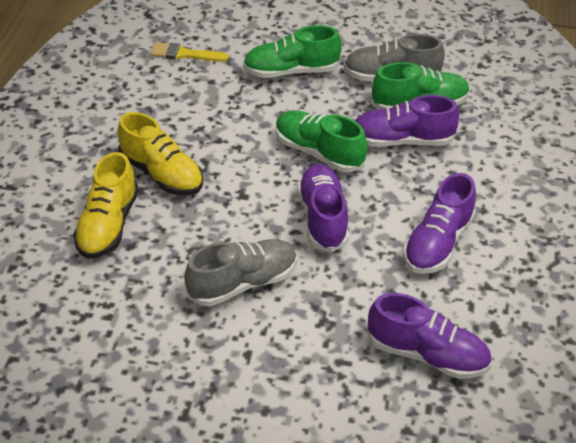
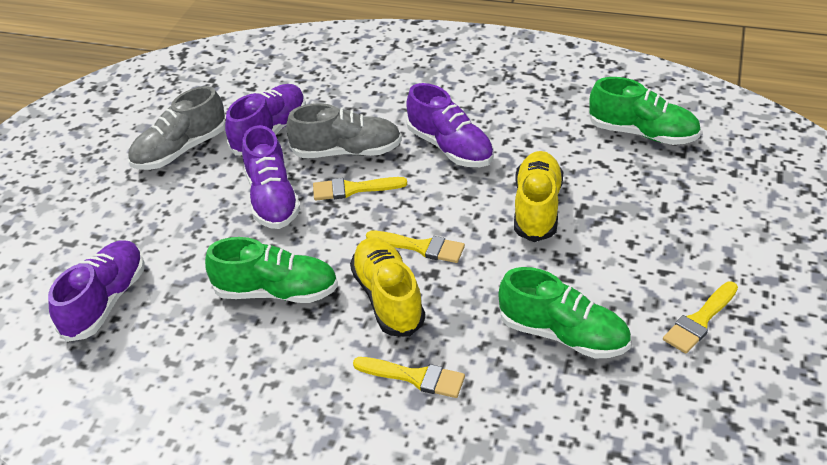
yellow brush: [151,42,229,62] = 1 -> [313,177,407,201] [353,357,465,398] [366,231,465,263] [663,282,738,354] = 4

